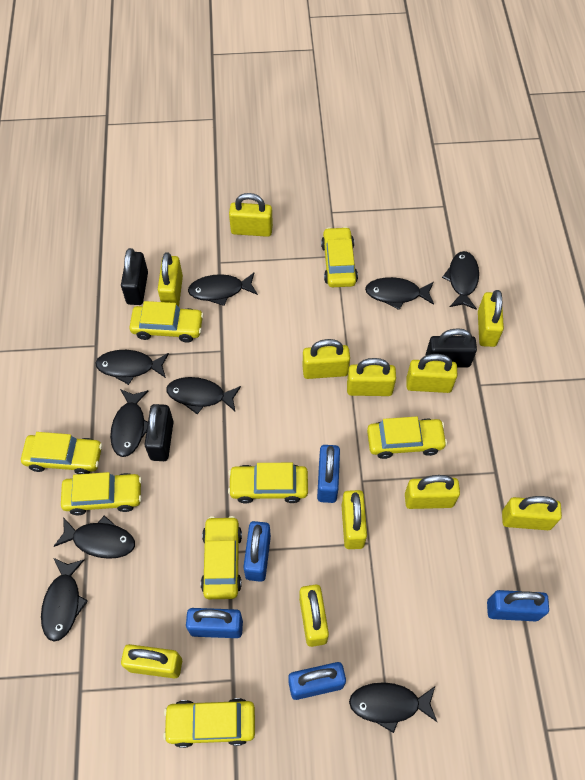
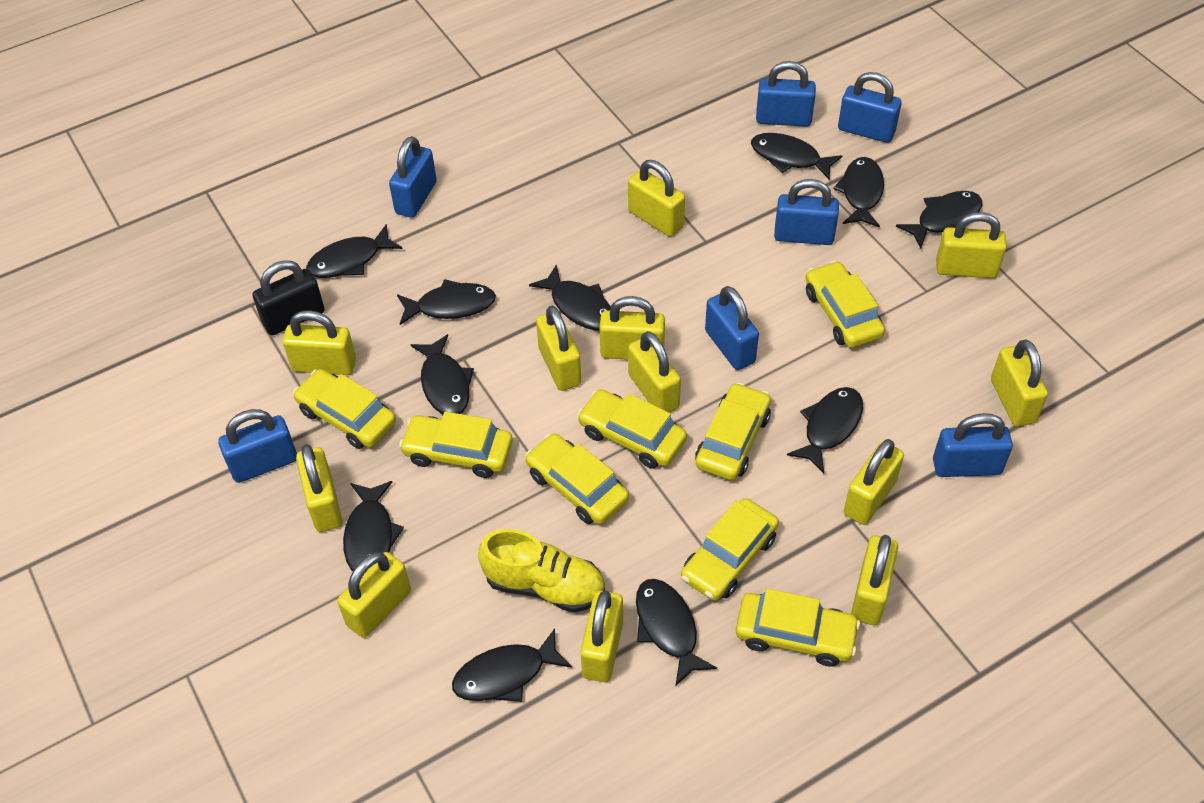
black fish: [41,558,88,642] [53,515,135,559] [95,350,169,385] [110,389,148,457] [166,377,241,414] [188,273,258,306] [349,682,437,733] [365,277,434,310] [442,251,479,310] = 9 -> [306,224,402,278] [343,481,404,571] [397,279,496,325] [411,334,474,414] [452,628,572,702] [529,264,611,330] [636,579,717,686] [751,133,842,180] [787,387,863,473] [833,157,884,228] [896,191,982,248] = 11
black padlock: [121,248,148,305] [145,404,173,461] [426,328,477,368] = 3 -> [252,260,325,335] = 1
blue padlock: [186,608,243,638] [243,521,271,582] [288,662,346,700] [317,445,340,503] [487,590,549,621] = 5 -> [218,409,297,483] [389,136,437,218] [705,286,759,370] [756,61,816,127] [774,179,839,245] [838,72,902,143] [933,413,1013,477] = 7
yellow padlock: [121,644,182,679] [158,252,183,307] [229,193,273,237] [299,584,329,647] [303,339,350,379] [342,490,367,549] [347,358,396,396] [405,475,460,509] [406,354,457,393] [478,290,504,347] [502,496,562,530] = 11 -> [283,310,356,375] [296,444,342,532] [337,552,411,638] [536,306,581,391] [580,591,623,682] [599,296,665,360] [628,160,685,237] [628,331,681,413] [844,439,904,525] [851,535,898,625] [936,212,1007,278] [991,339,1048,427] = 12
yellow shoe: none = 0 -> [478,529,605,613] = 1

